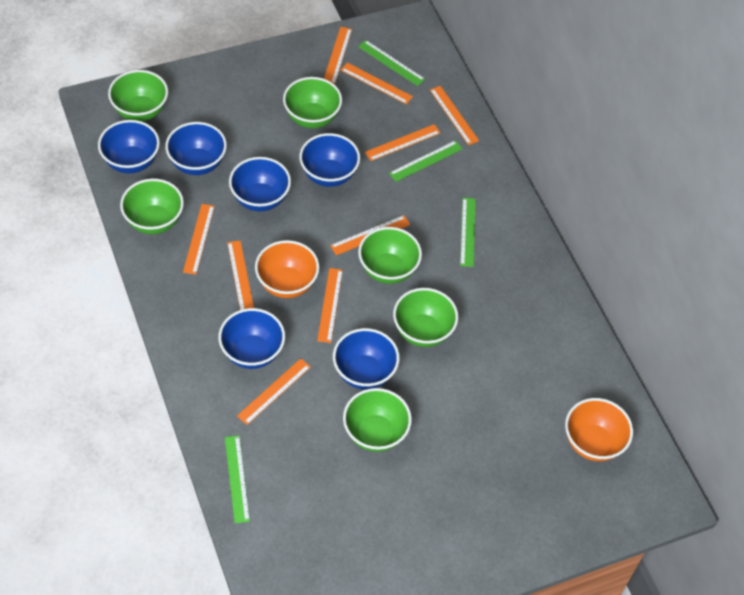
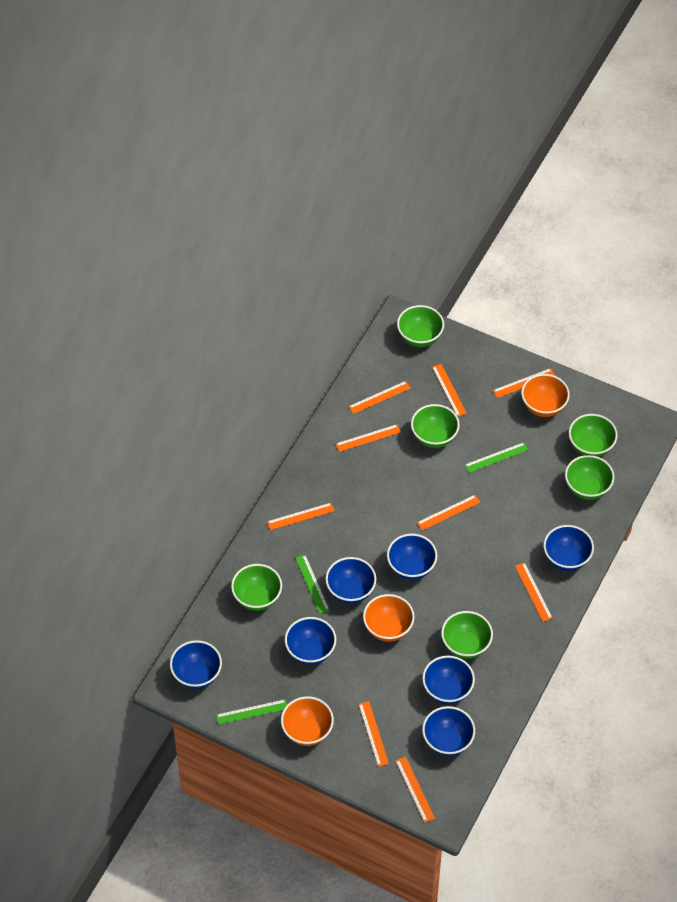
blue bowl: [98,120,160,173] [165,122,227,175] [218,308,285,369] [229,157,291,211] [299,133,360,187] [333,328,400,389] = 6 -> [170,640,222,689] [285,617,336,665] [325,557,376,604] [387,534,437,580] [422,655,475,704] [422,706,475,756] [544,525,594,571] = 7
green ruler: [225,436,250,523] [358,40,425,86] [389,140,463,182] [460,198,476,267] = 4 -> [216,699,287,725] [295,555,330,614] [464,442,528,473] = 3
orange bowl: [255,240,320,298] [565,398,633,461] = 2 -> [281,696,334,746] [363,594,415,642] [521,374,570,417] = 3

